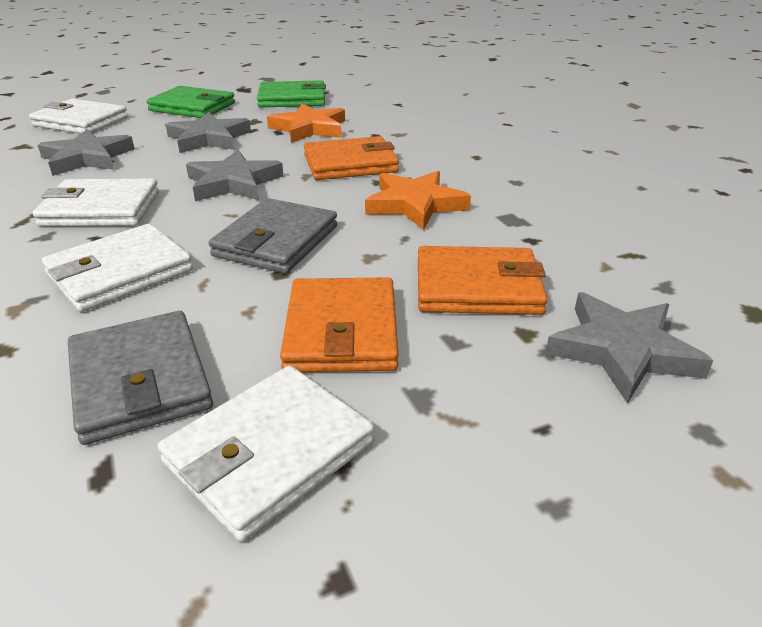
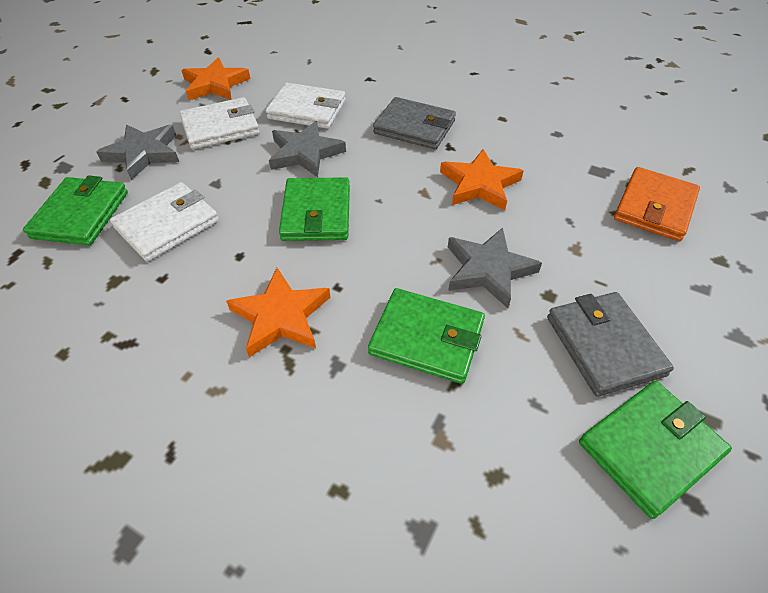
green wallet: [146,86,235,118] [257,80,326,108] = 2 -> [23,175,128,245] [279,177,350,241] [368,288,485,384] [579,381,732,519] = 4
grey star: [38,129,135,176] [166,112,251,153] [186,150,283,201] [545,292,713,404] = 4 -> [96,124,179,180] [269,121,346,177] [448,228,542,308] = 3
orange star: [267,104,345,143] [365,171,471,230] = 2 -> [181,57,250,100] [226,268,330,357] [440,149,524,211] = 3
orange wallet: [280,277,398,372] [304,136,399,180] [418,246,548,315] = 3 -> [614,167,700,241] = 1
white wallet: [29,99,128,134] [33,179,159,227] [42,223,193,312] [158,365,374,542] = 4 -> [110,182,219,261] [179,97,260,149] [266,83,346,129] = 3

